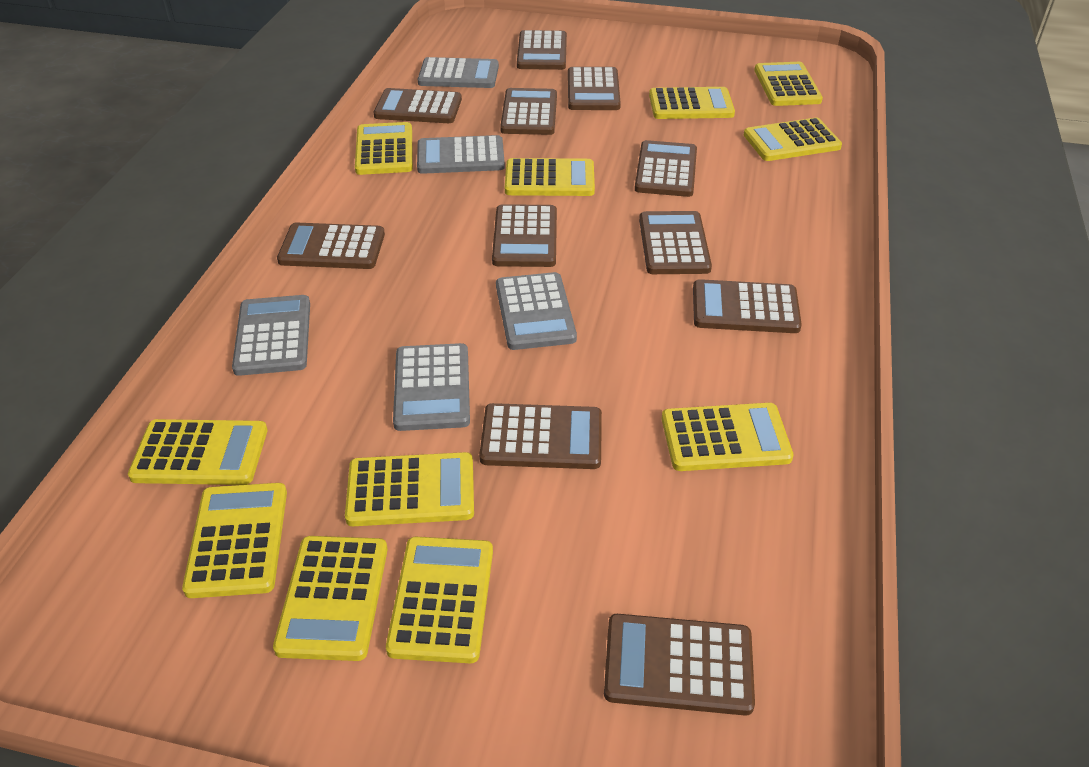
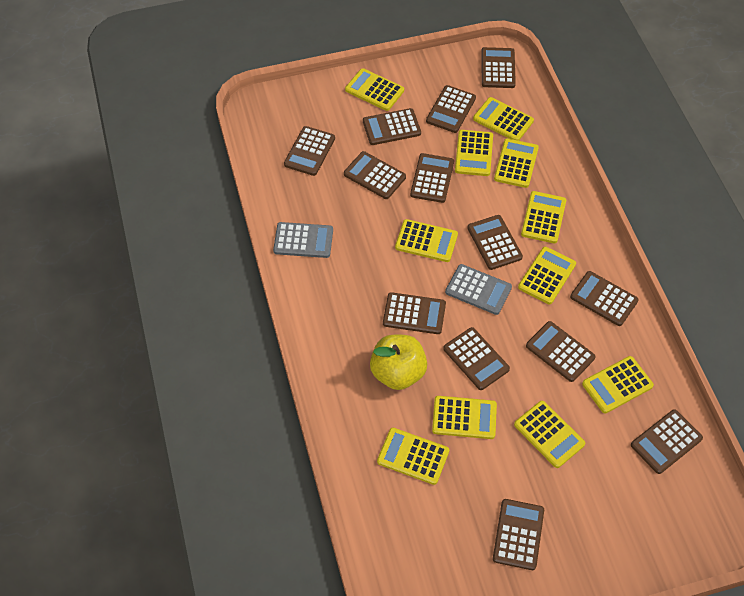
brown calculator: [277,222,385,269] [374,88,462,123] [479,403,602,469] [492,204,557,267] [500,88,557,135] [517,30,567,70] [568,67,621,110] [604,614,755,716] [635,140,697,197] [639,211,712,274] [693,279,802,333] = 11 -> [284,126,335,176] [344,151,406,199] [363,108,421,145] [383,292,446,334] [410,153,454,203] [426,85,476,133] [443,327,510,390] [467,215,523,270] [481,47,516,88] [493,499,544,570] [526,321,596,382] [570,271,638,326] [631,409,703,474] = 13
grey calculator: [232,295,310,376] [393,343,470,431] [417,135,505,174] [418,57,499,88] [496,272,577,350] = 5 -> [273,222,333,258] [445,264,512,315] = 2
yellow apple: none = 0 -> [370,335,427,390] = 1

